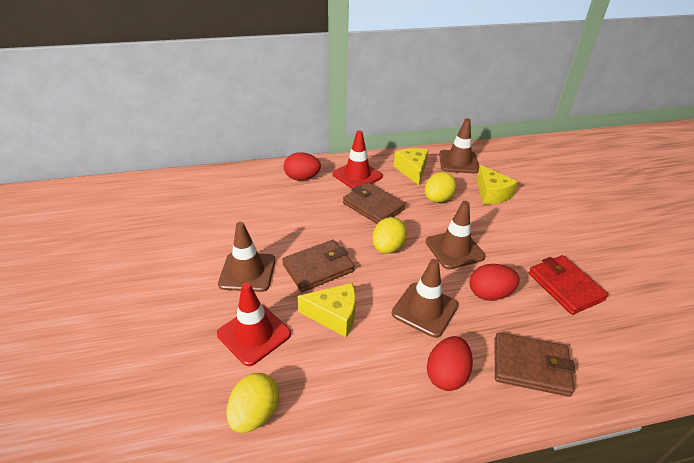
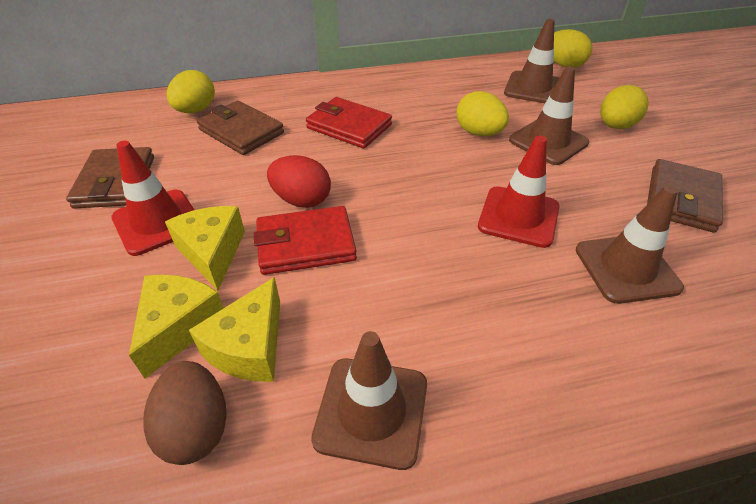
brown egg: none = 0 -> [143,361,227,465] = 1
red egg: [284,152,321,181] [427,336,473,391] [470,264,520,301] = 3 -> [267,155,331,208] = 1
red wallet: [529,255,608,315] = 1 -> [254,206,357,275] [306,97,392,148] = 2
yellow egg: [227,373,279,433] [373,217,407,254] [425,172,457,203] = 3 -> [167,70,215,113] [456,91,509,136] [554,29,592,68] [600,85,649,129] = 4

